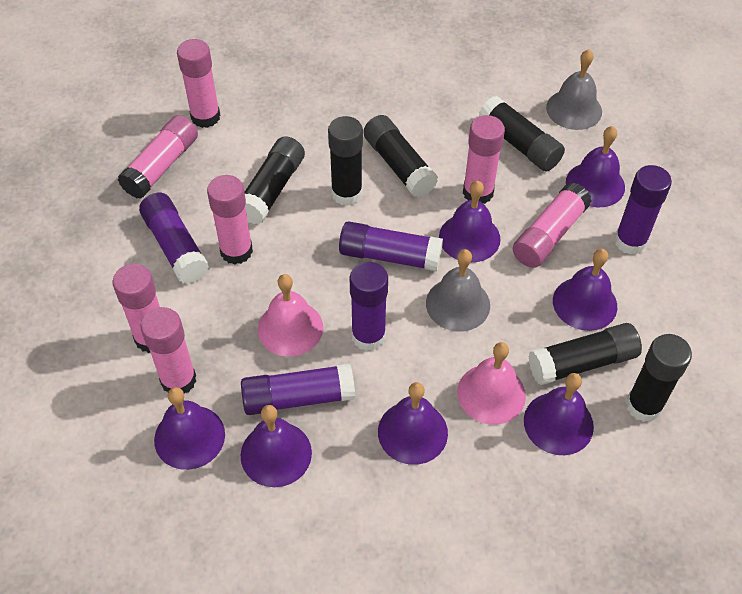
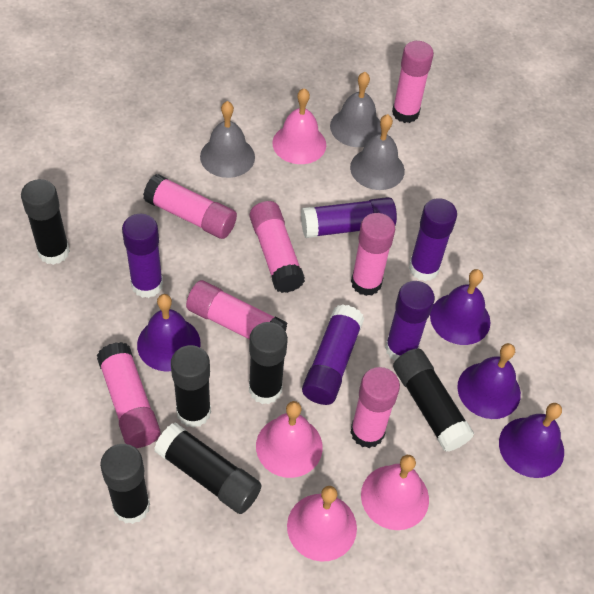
grey bell: [426,249,490,331] [546,49,602,130] = 2 -> [200,101,255,178] [330,72,381,147] [350,114,405,190] = 3
pink bell: [258,274,323,357] [457,342,526,425] = 2 -> [256,401,323,478] [272,88,326,164] [287,486,357,562] [361,455,429,530] = 4
purple bell: [154,387,225,470] [241,405,312,487] [378,382,448,465] [439,181,501,263] [524,373,594,455] [553,249,617,331] [566,126,625,207] = 7 -> [137,294,201,372] [430,269,490,345] [457,343,521,419] [499,403,564,478] = 4

